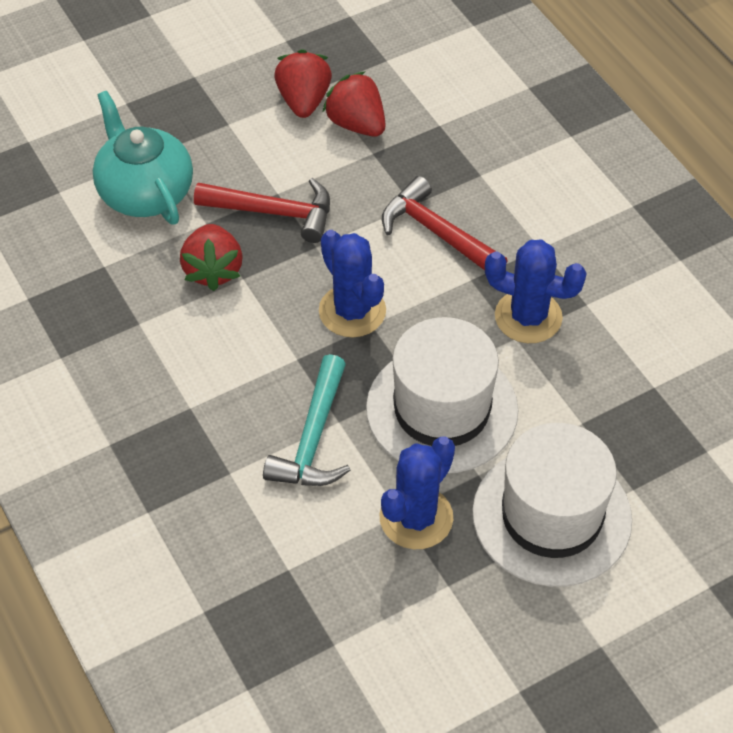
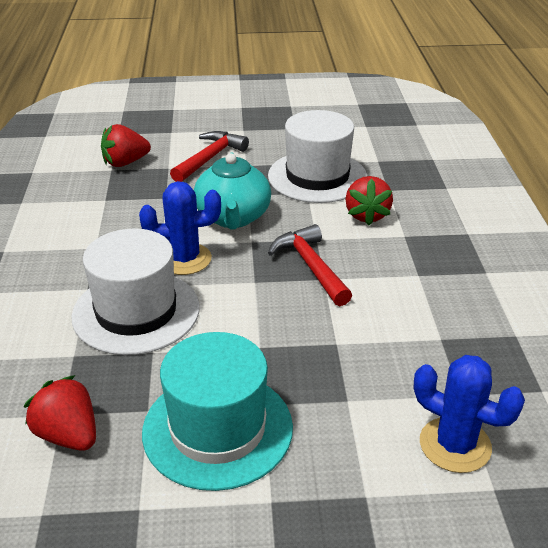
blue cactus: [319,230,386,337] [380,436,455,549] [485,240,587,343] = 3 -> [139,181,221,275] [414,355,525,473] = 2
turquoise hammer: [263,354,351,486] = 1 -> none = 0
turquoise hat: none = 0 -> [142,332,293,491] = 1

